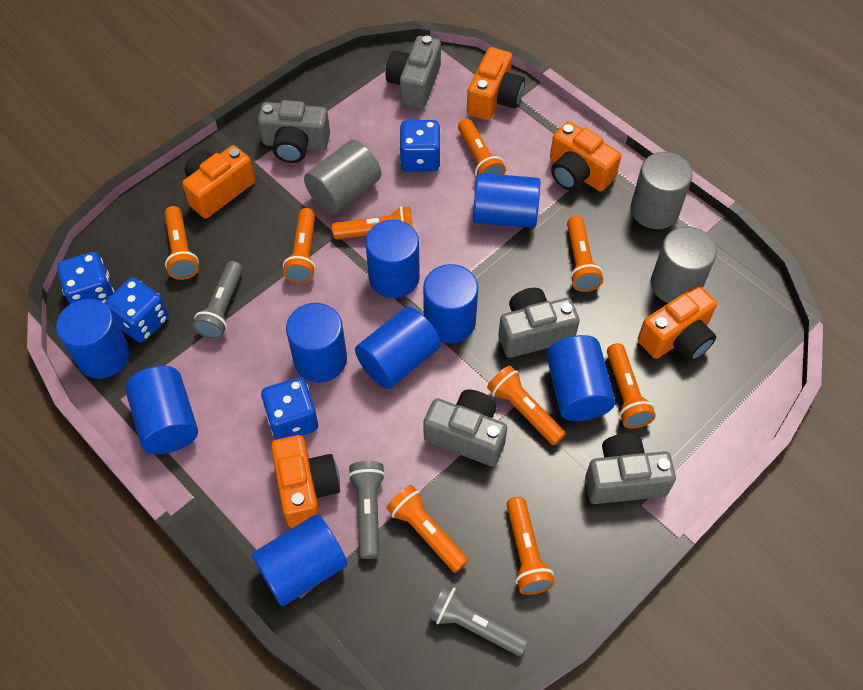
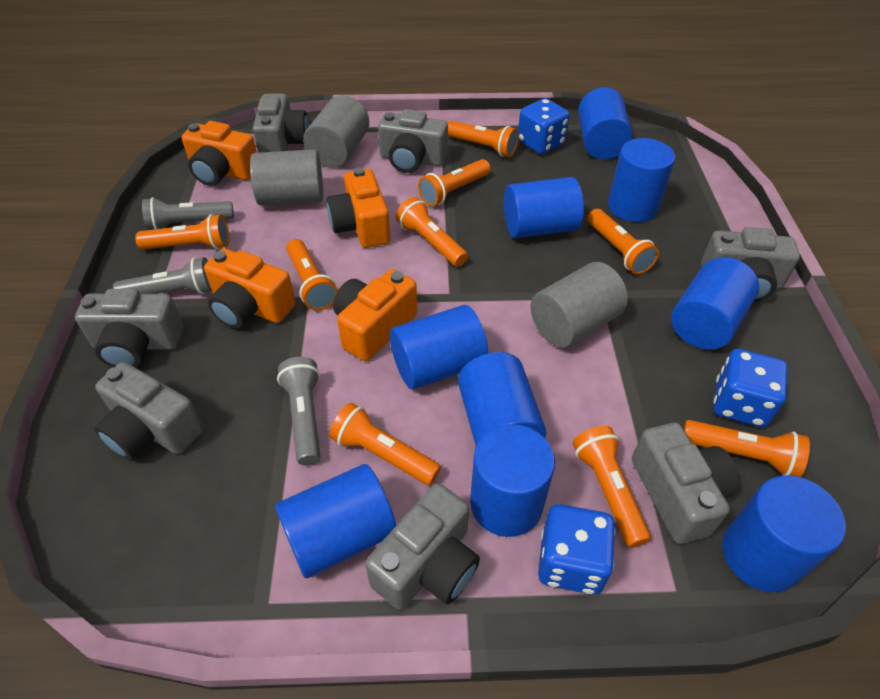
blue dice: [57,252,114,304] [104,278,169,343] [261,377,318,440] [399,120,441,172] = 4 -> [518,98,570,154] [538,504,615,595] [713,349,788,427] = 3
grey camera: [258,100,330,163] [386,36,441,108] [423,390,507,466] [498,288,580,358] [585,433,676,504] = 5 -> [75,289,183,368] [94,362,203,460] [253,94,309,153] [365,483,480,610] [378,109,448,173] [632,423,739,544] [701,227,800,302] = 7
orange camera: [182,145,255,218] [271,435,340,529] [467,47,525,120] [550,122,621,191] [638,285,717,361] = 5 -> [182,121,257,186] [204,248,296,329] [327,167,390,248] [333,269,417,361] = 4

